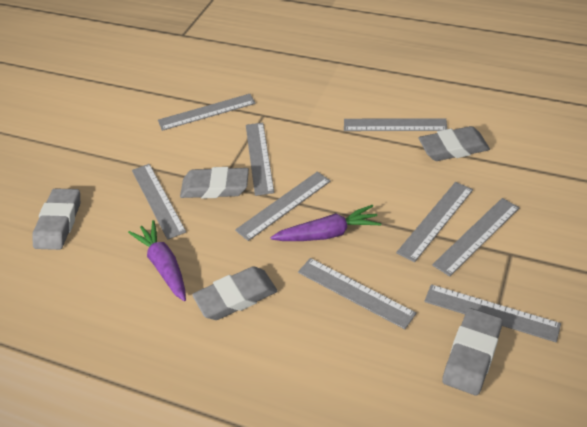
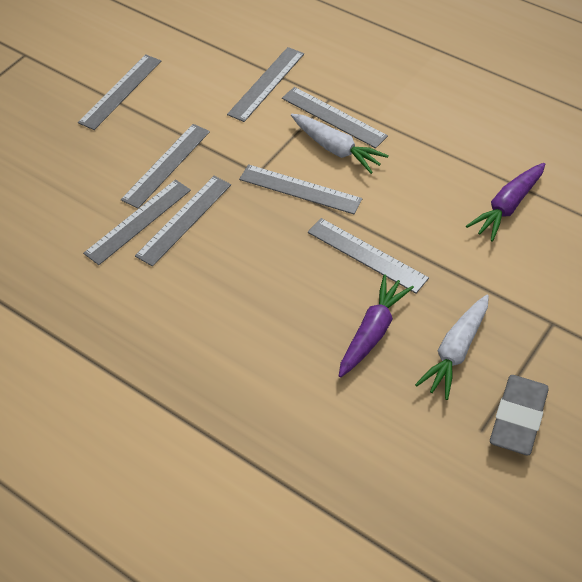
grey eraser: [32,188,80,250] [180,167,249,199] [192,266,277,320] [418,126,490,161] [442,308,503,396] = 5 -> [490,375,549,455] = 1
grey ruler: [132,164,186,240] [158,94,256,131] [235,172,331,241] [246,123,274,196] [298,258,417,329] [344,118,447,131] [396,182,473,262] [424,284,561,342] [432,198,520,277] = 9 -> [78,54,161,130] [83,179,191,265] [121,124,210,209] [135,176,231,266] [227,47,304,122] [239,164,362,214] [282,87,388,148] [308,218,429,293] = 8
white carrot: none = 0 -> [291,114,389,174] [415,295,489,400] = 2

